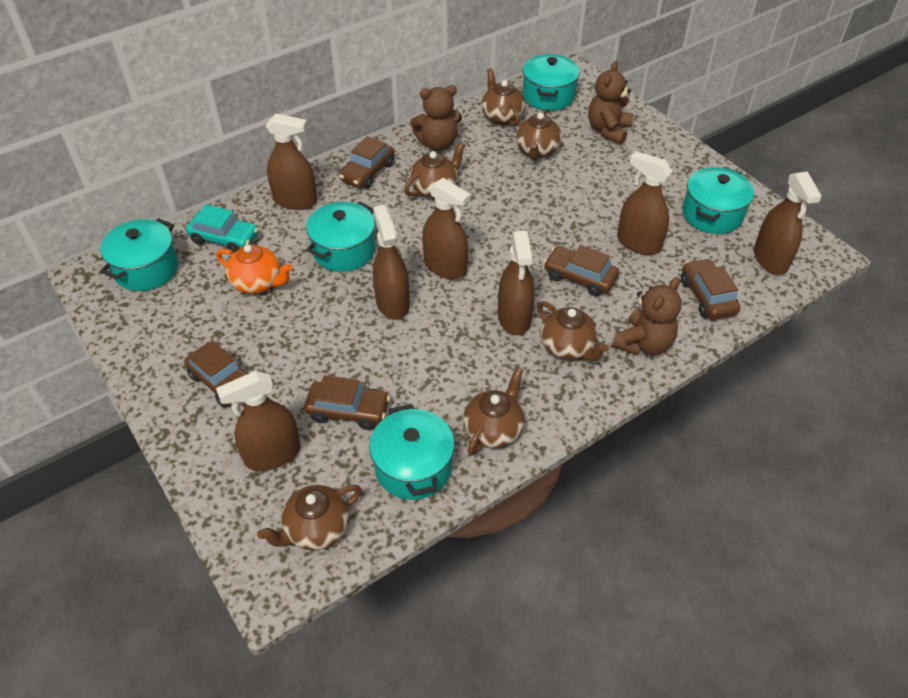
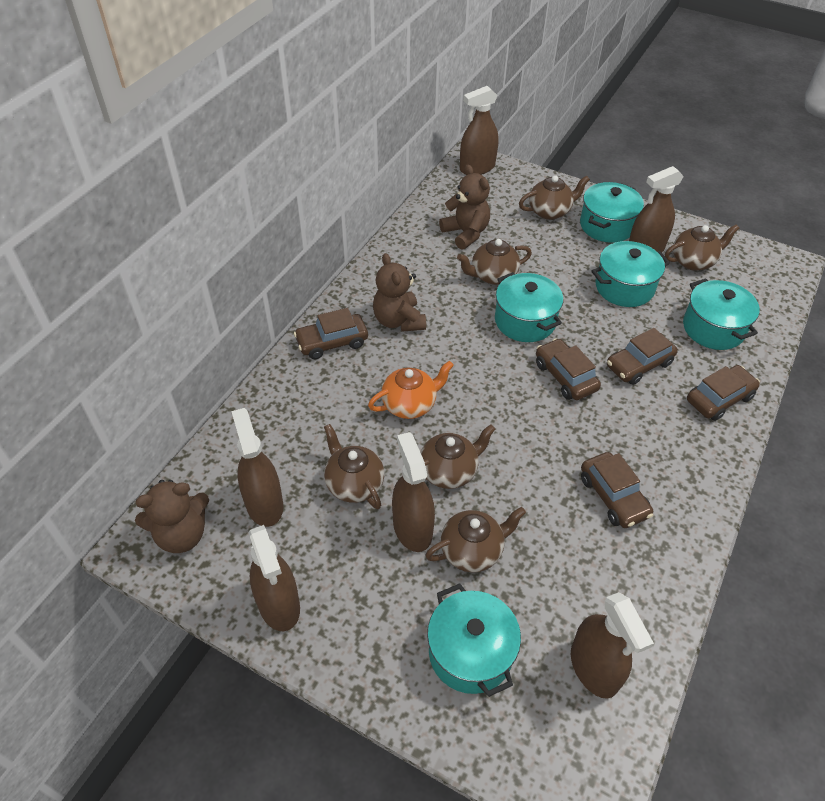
brown spray bottle: [216,371,301,471] [266,113,317,210] [373,205,410,320] [422,178,470,279] [498,231,535,335] [617,151,673,255] [754,171,822,274] = 7 -> [231,408,283,527] [248,525,300,631] [392,432,435,552] [460,86,498,175] [571,592,654,699] [629,166,684,253] = 6
turquoise car: [186,204,258,254] = 1 -> none = 0

